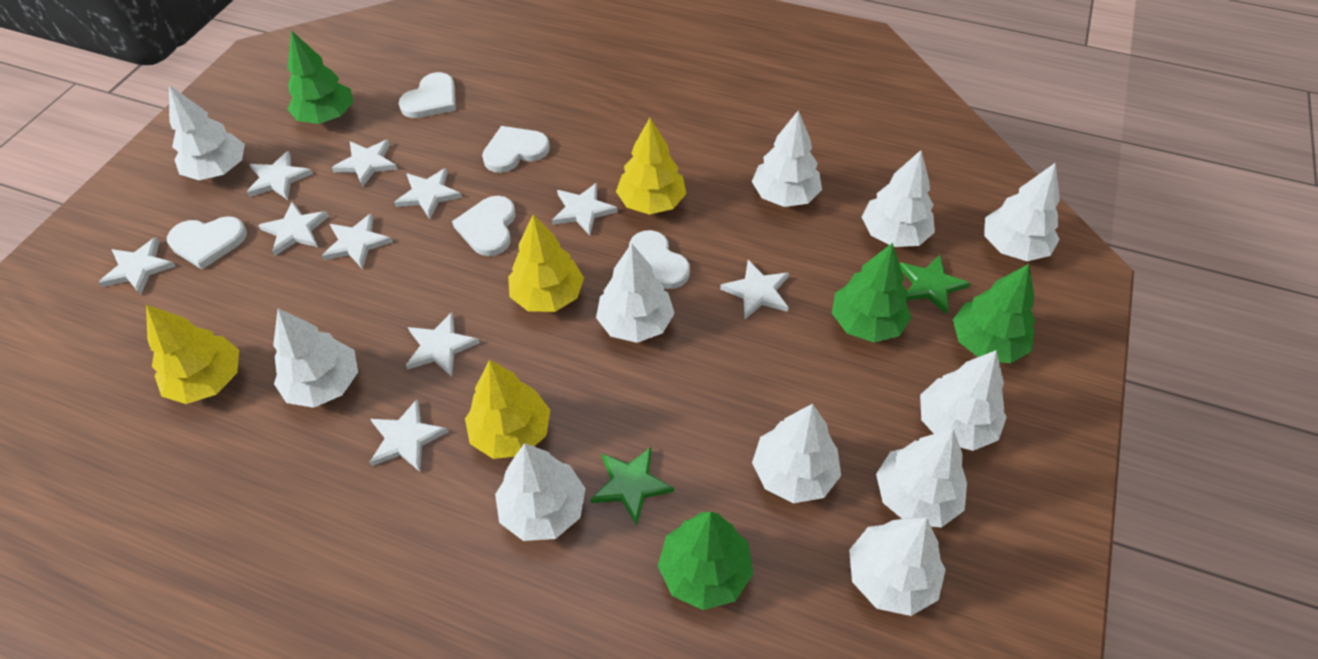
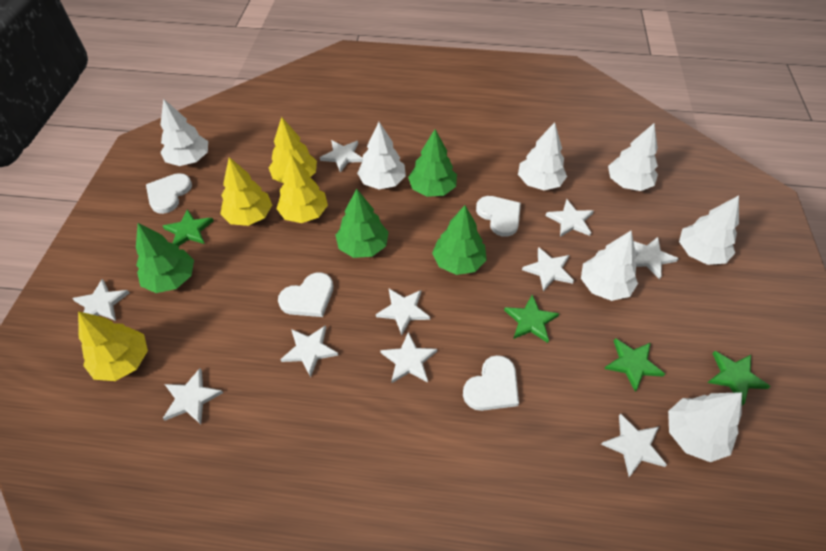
green star: [591,447,674,526] [899,255,970,315] = 2 -> [163,209,214,246] [504,295,559,343] [604,338,665,392] [708,351,771,406] = 4
white heart: [167,216,247,269] [399,72,456,118] [452,196,516,256] [482,126,550,173] [629,230,690,289] = 5 -> [146,173,192,214] [278,272,333,317] [463,355,519,411] [476,196,521,237] = 4
white tree: [169,85,245,180] [273,309,358,408] [495,443,586,541] [596,243,675,343] [752,110,822,207] [752,404,841,503] [849,518,946,616] [862,150,935,247] [876,429,967,528] [920,350,1007,451] [984,163,1060,261] = 11 -> [160,99,208,166] [357,122,406,189] [518,122,567,190] [581,231,638,301] [608,123,658,191] [668,392,742,462] [679,196,739,265] = 7

